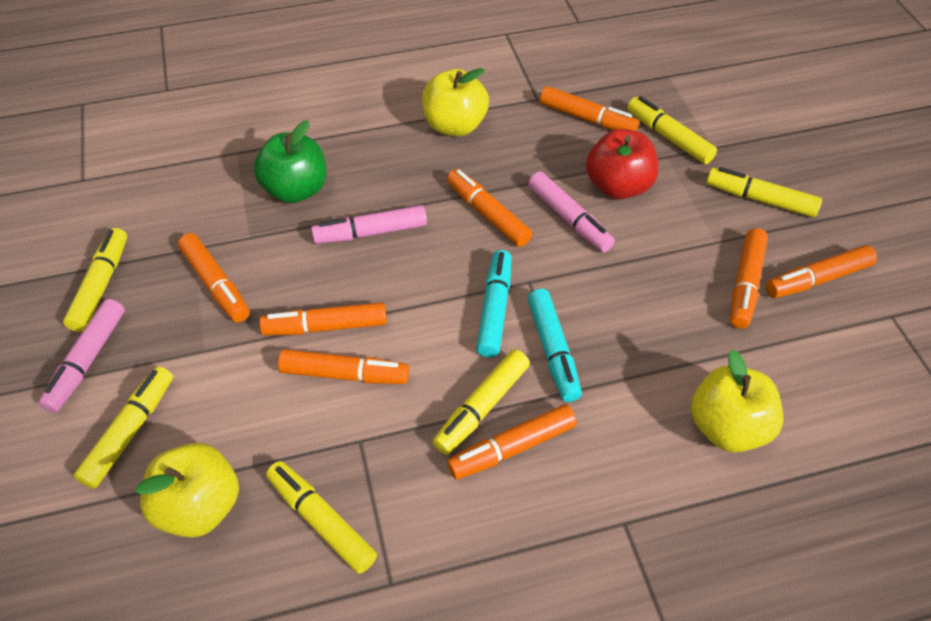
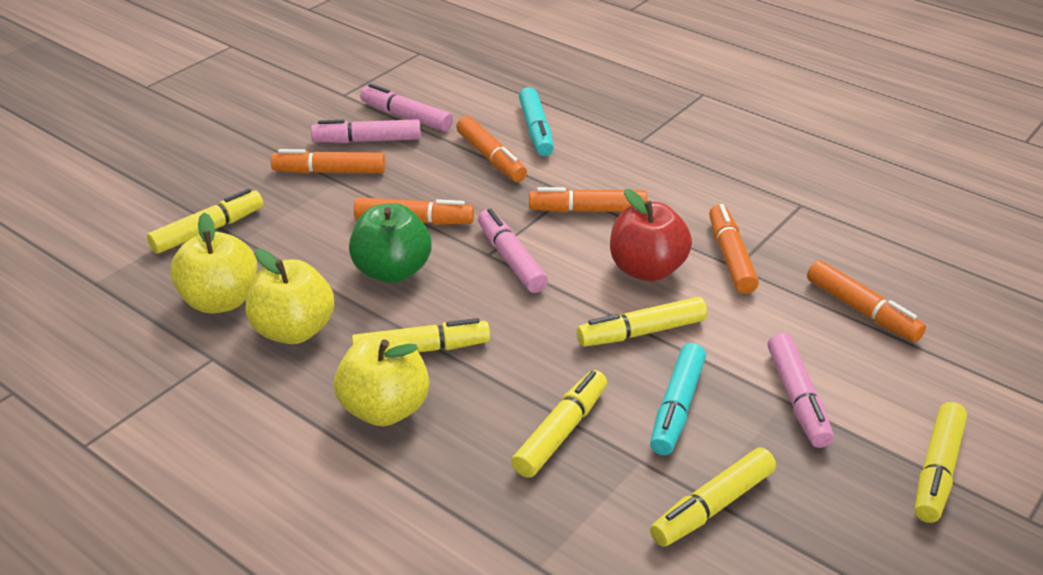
orange marker: [178,233,250,323] [260,302,387,335] [278,349,409,384] [447,169,532,247] [447,404,577,480] [540,86,639,131] [730,228,768,329] [766,245,877,298] = 8 -> [271,149,385,174] [354,197,474,225] [456,116,527,182] [529,187,647,213] [709,204,759,294] [807,260,926,342] = 6
pink marker: [38,299,125,413] [311,205,427,244] [528,172,615,252] = 3 -> [311,119,421,143] [360,84,453,132] [478,208,548,293] [768,333,834,448] = 4

